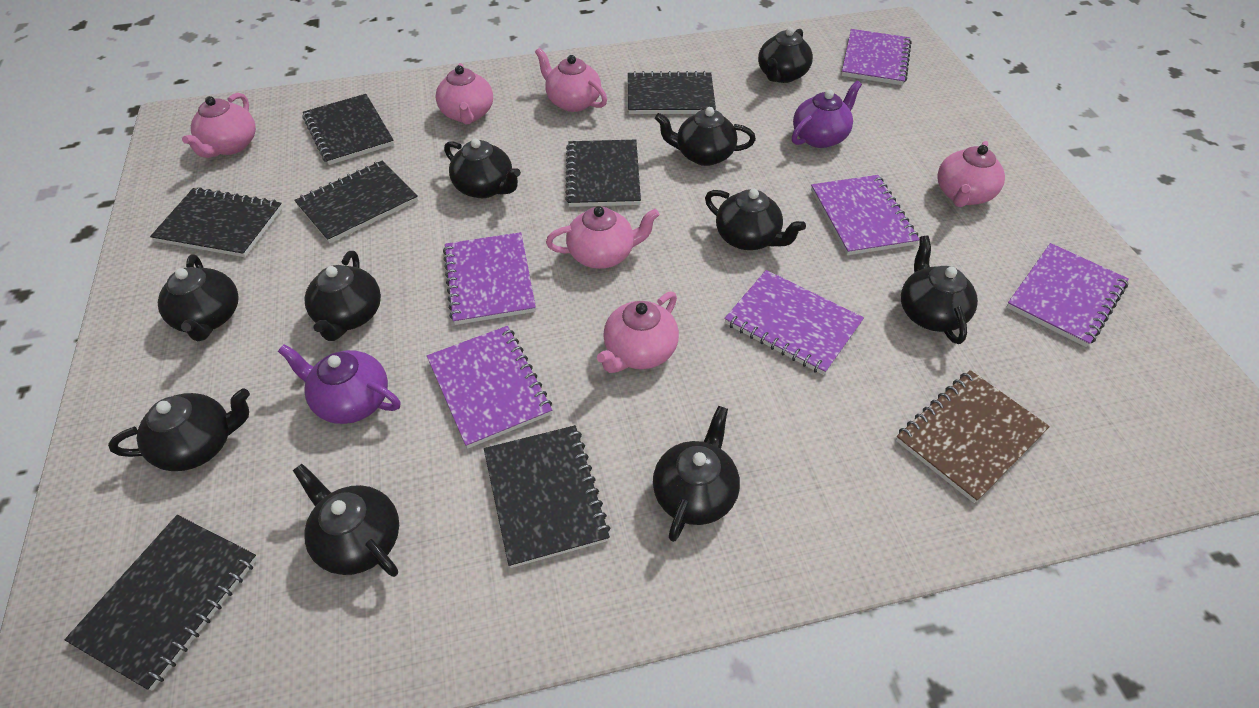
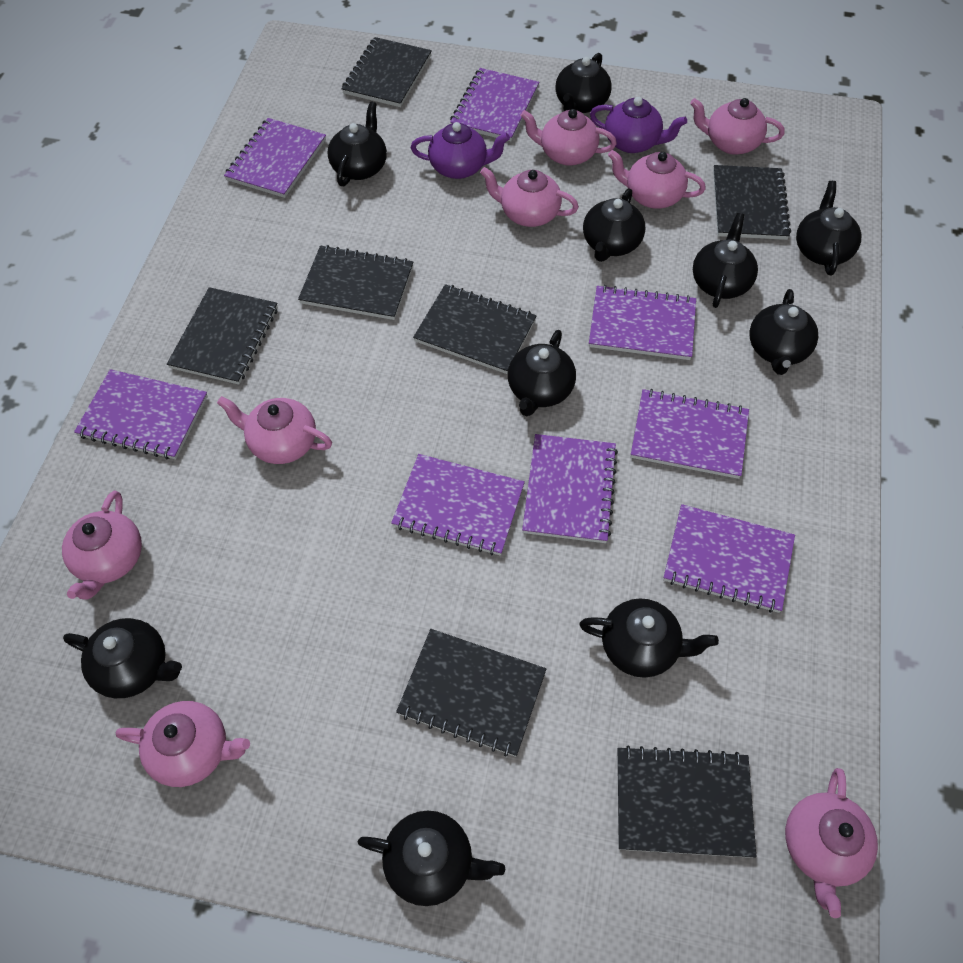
brown notebook: [896,370,1050,503] = 1 -> none = 0
pink teapot: [182,93,256,158] [436,63,493,125] [535,48,607,112] [546,206,660,269] [597,292,679,373] [937,141,1005,207] = 6 -> [62,491,142,599] [116,701,250,787] [217,396,332,464] [480,167,579,227] [520,109,617,166] [608,150,706,209] [690,98,785,155] [785,768,878,918] = 8
purple notebook: [427,326,552,449] [443,232,536,325] [724,270,864,375] [811,175,920,255] [841,29,912,85] [1007,243,1129,347] = 6 -> [74,369,208,460] [224,118,326,198] [391,454,525,556] [450,68,539,141] [522,434,618,543] [589,285,696,360] [631,389,749,479] [663,504,795,613] = 8

